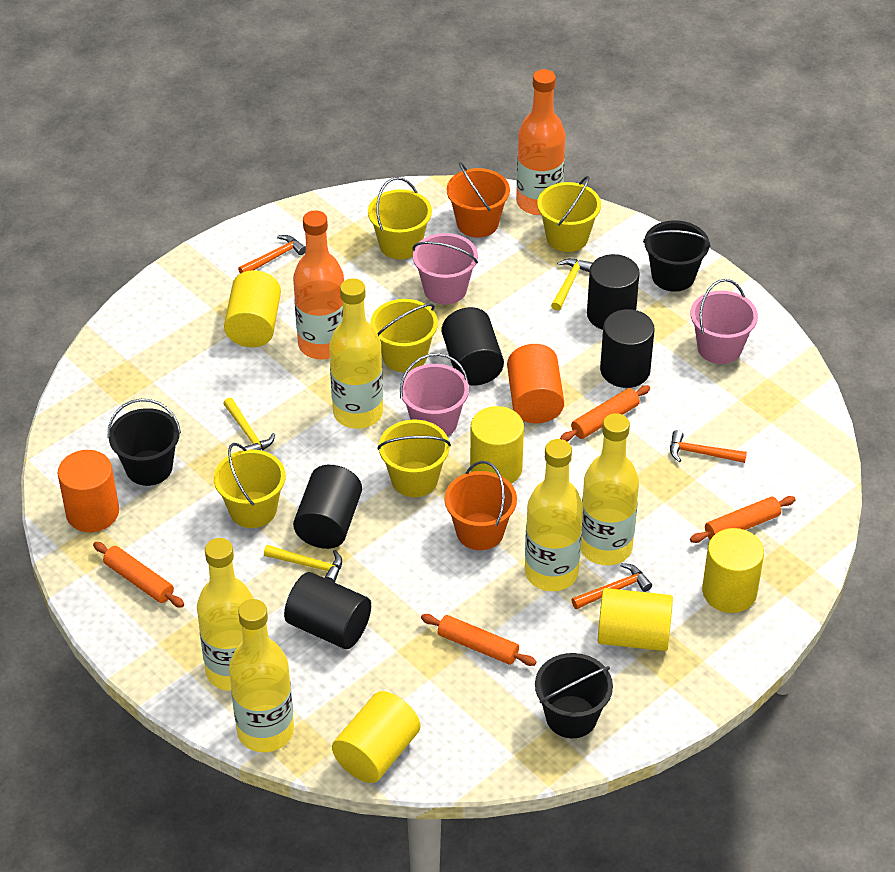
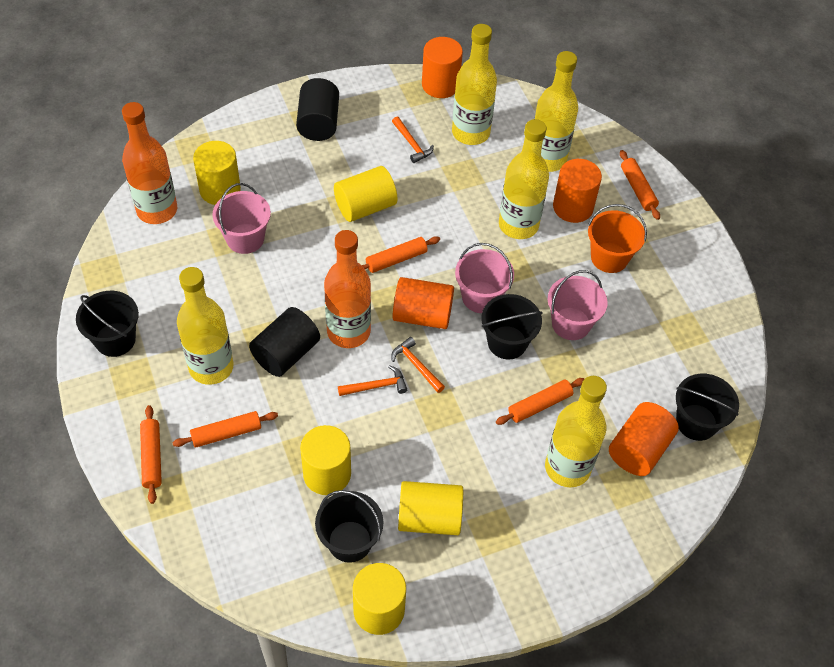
black bucket: [108,399,181,486] [535,653,613,738] [643,220,711,291] = 3 -> [76,291,139,357] [315,490,383,563] [481,294,542,360] [676,374,739,441] = 4
black cylinder: [284,572,371,649] [293,465,362,549] [442,307,504,385] [587,254,640,330] [600,309,655,388] = 5 -> [249,307,320,377] [296,78,339,141] = 2
orange bucket: [445,461,517,550] [447,162,510,238] = 2 -> [588,204,647,273] = 1
orange cylinder: [57,450,119,532] [507,344,564,423] = 2 -> [393,277,454,329] [422,37,463,98] [553,159,602,223] [609,402,679,476] = 4
orange rolling pin: [93,542,184,608] [421,614,537,666] [560,385,650,442] [690,496,796,543] = 4 -> [140,405,162,504] [172,411,278,448] [362,236,440,273] [496,378,584,425] [620,150,660,220] = 5
yellow bucket: [214,443,286,528] [368,177,432,260] [370,299,438,372] [377,420,451,497] [537,176,601,252] = 5 -> none = 0
yellow hammer: [223,398,275,451] [264,545,342,583] [551,258,592,311] = 3 -> none = 0

